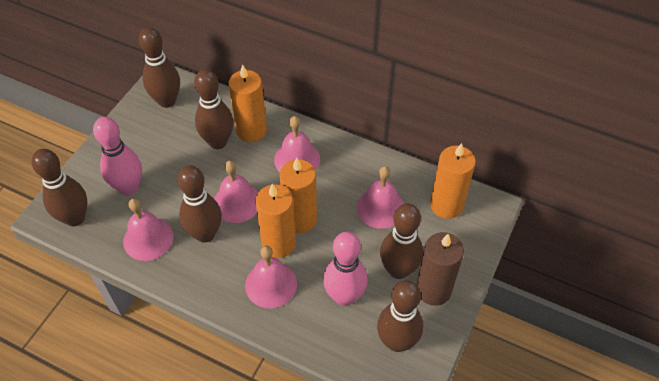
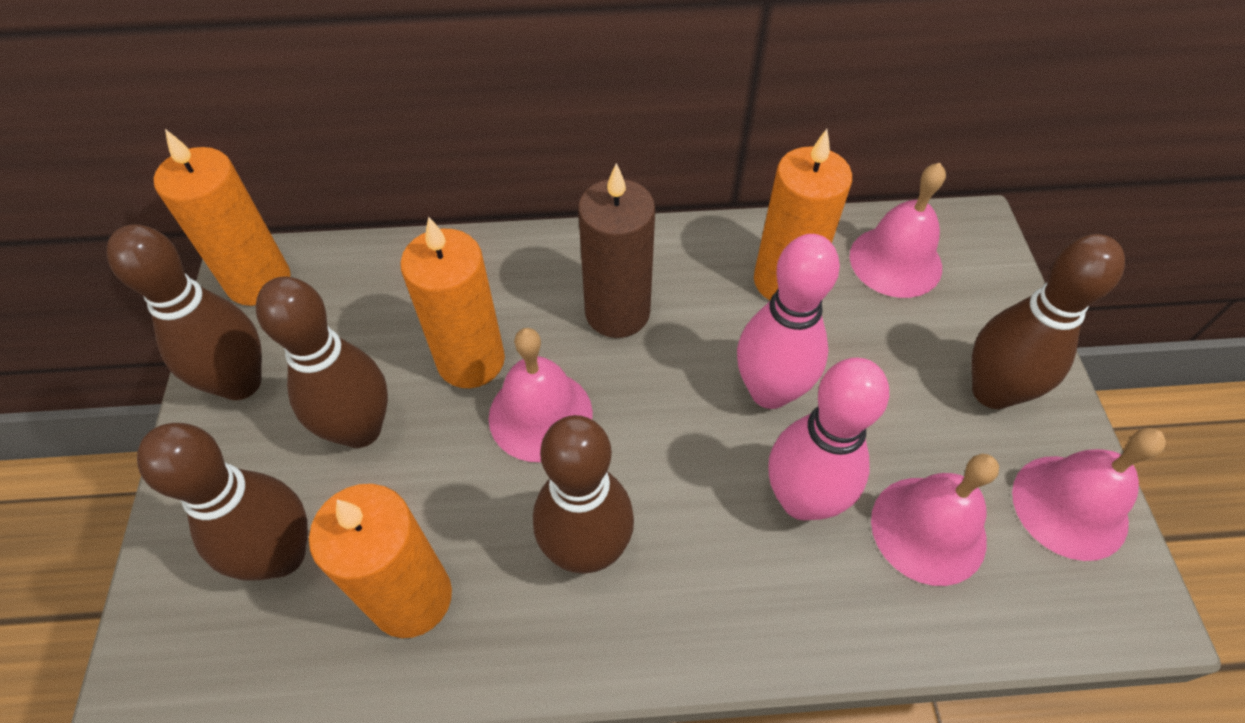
brown bowling pin: [32,149,87,226] [139,27,180,108] [177,165,222,243] [194,69,234,149] [377,280,423,352] [380,204,423,279] = 6 -> [107,224,262,400] [137,423,308,580] [256,276,388,448] [533,415,634,574] [971,234,1125,409] = 5
pink bell: [123,198,174,261] [214,161,258,223] [245,246,297,308] [274,116,320,172] [357,166,404,229] = 5 -> [489,328,593,462] [850,163,946,298] [871,454,999,586] [1012,428,1166,561] = 4

